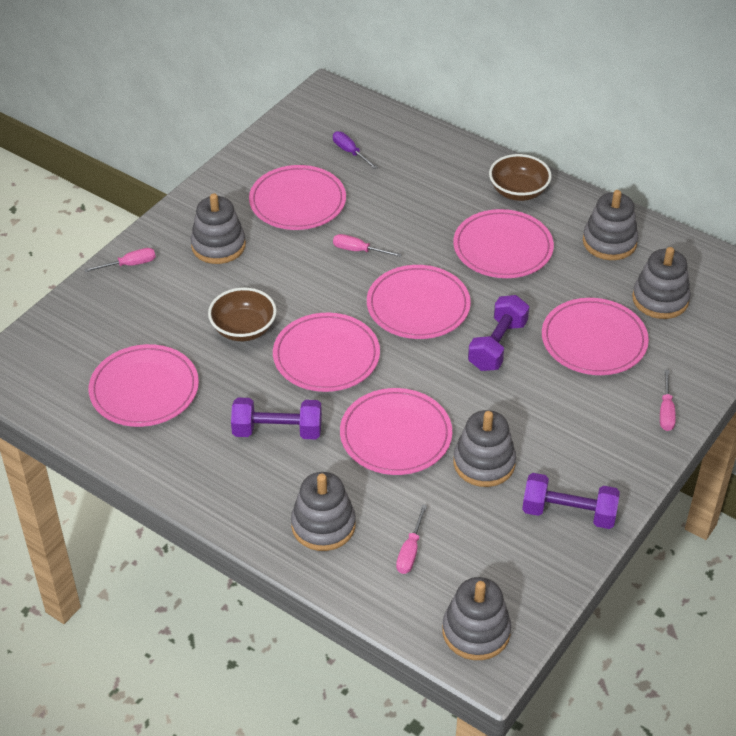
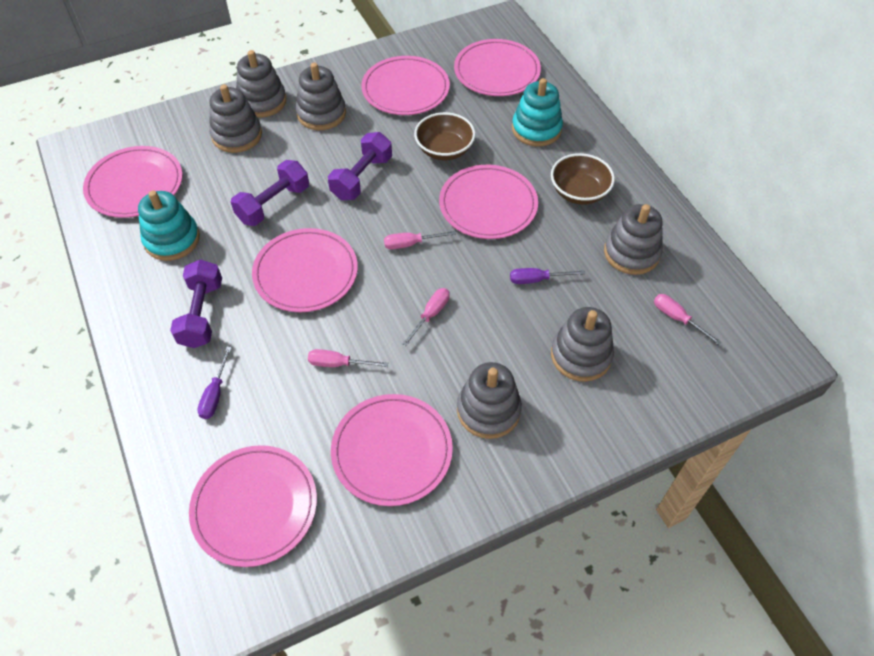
purple screwdriver: [333,131,378,169] = 1 -> [197,347,232,419] [510,268,585,284] = 2
turquoise stacking toy: none = 0 -> [138,190,200,261] [512,78,563,146] = 2

